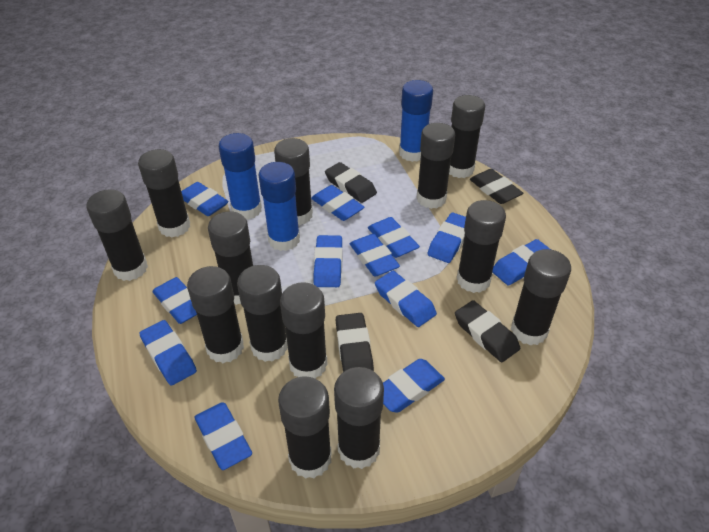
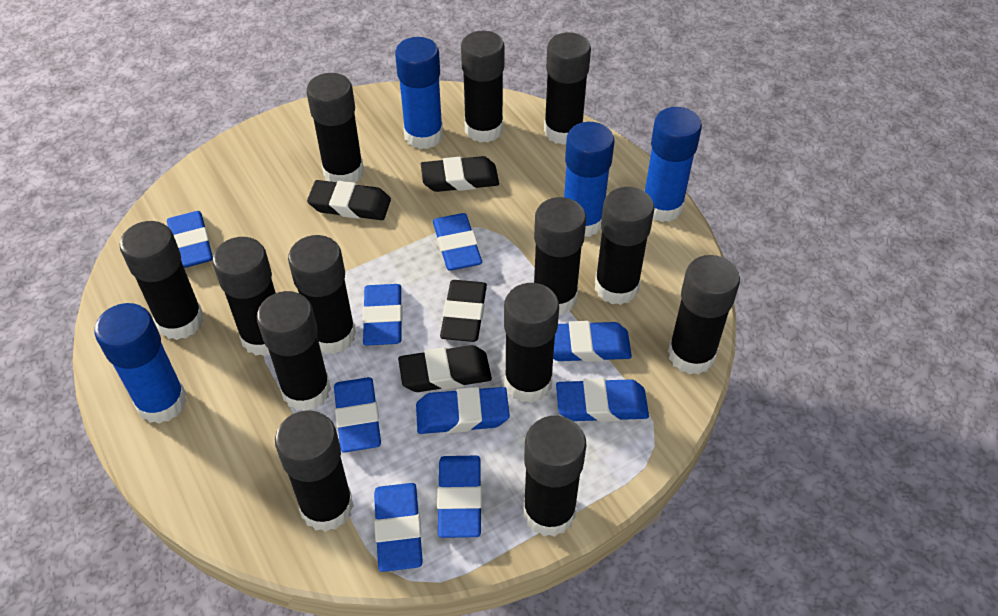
blue eraser: [139,320,197,386] [152,277,197,324] [181,182,229,216] [194,402,252,470] [311,185,365,221] [314,235,342,287] [350,234,400,277] [368,217,420,258] [375,271,437,327] [383,359,445,413] [428,213,466,263] [492,239,551,285] = 12 -> [167,211,213,268] [334,377,381,453] [362,284,402,345] [374,483,422,572] [416,387,510,434] [433,213,482,271] [437,456,482,538] [553,321,632,362] [556,378,649,422] = 9
blue glue stick: [219,133,262,220] [258,162,300,251] [399,80,433,162] = 3 -> [94,303,187,424] [395,37,443,149] [564,122,614,237] [644,107,702,222] = 4

